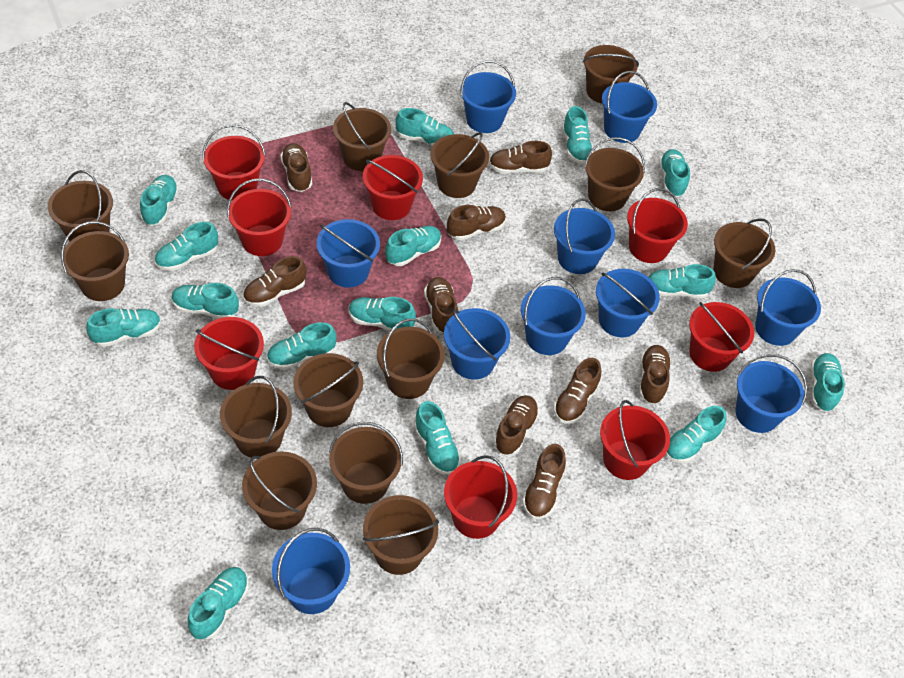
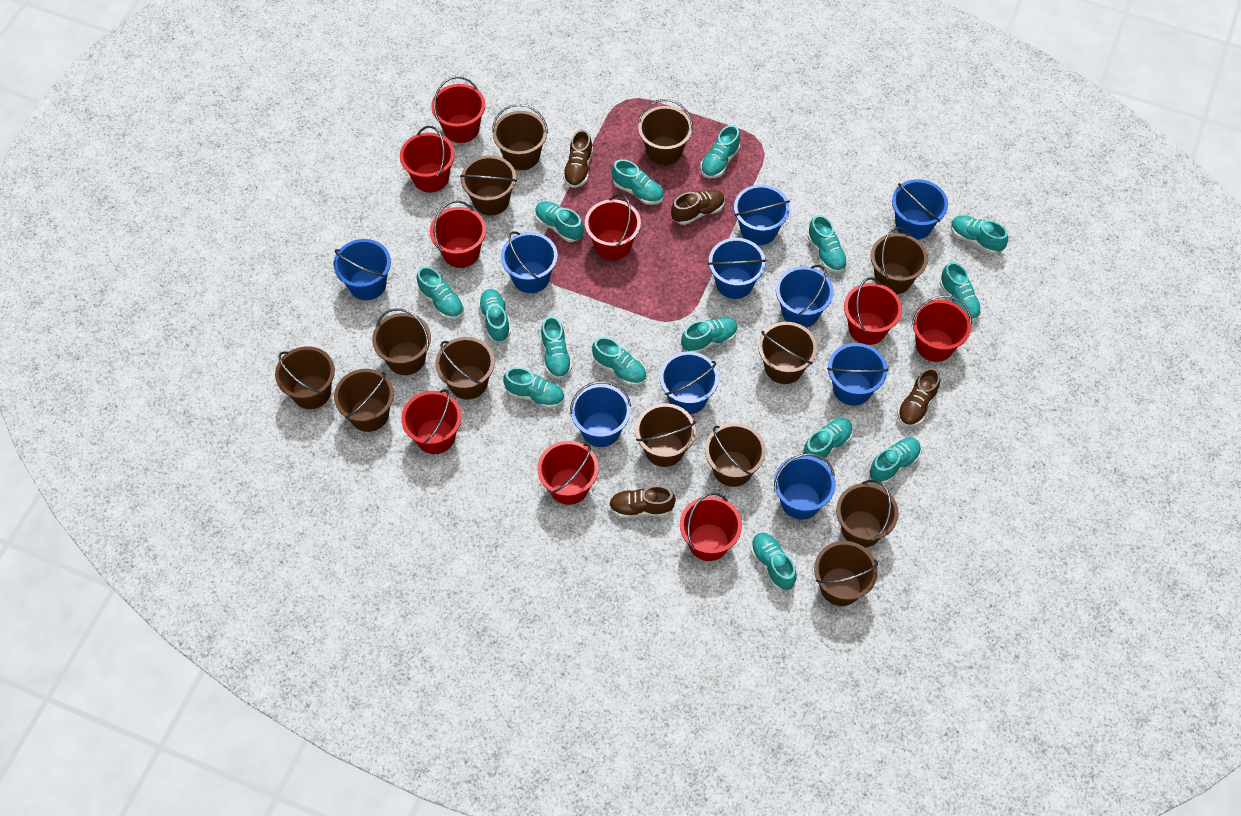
brown shoe: [243,256,306,307] [280,143,312,192] [424,277,458,333] [447,205,506,240] [489,141,552,174] [494,395,539,455] [522,444,566,519] [554,358,601,424] [639,345,671,404] = 9 -> [563,130,593,188] [609,485,676,518] [671,190,725,225] [897,368,940,427] = 4
red bucket: [194,317,264,390] [202,124,266,200] [227,179,292,256] [363,155,423,220] [444,455,517,539] [600,400,670,480] [627,188,688,263] [689,302,754,372] = 8 -> [400,126,455,192] [401,389,462,454] [430,200,486,268] [431,76,485,143] [537,441,599,505] [585,194,641,260] [680,492,742,561] [844,277,902,345] [912,295,972,362] = 9

